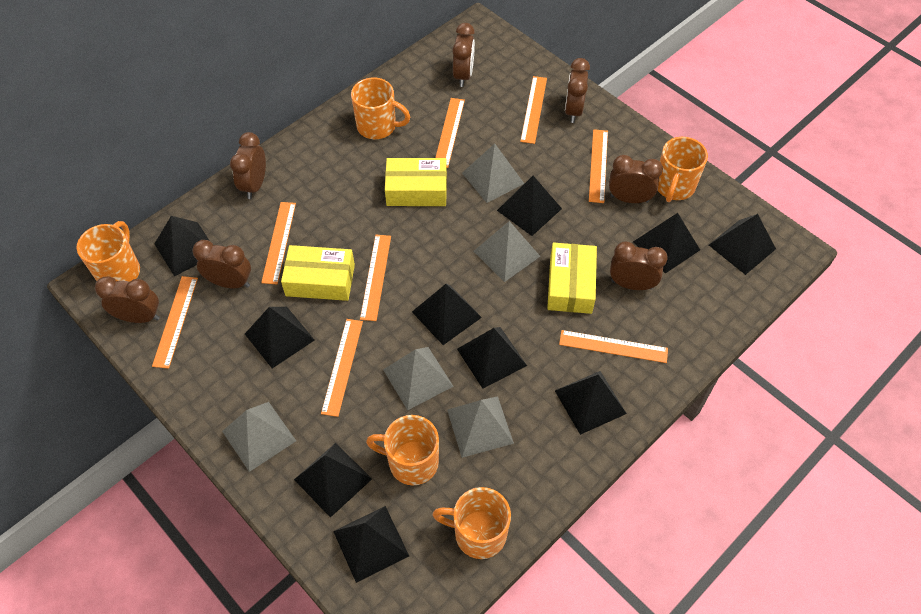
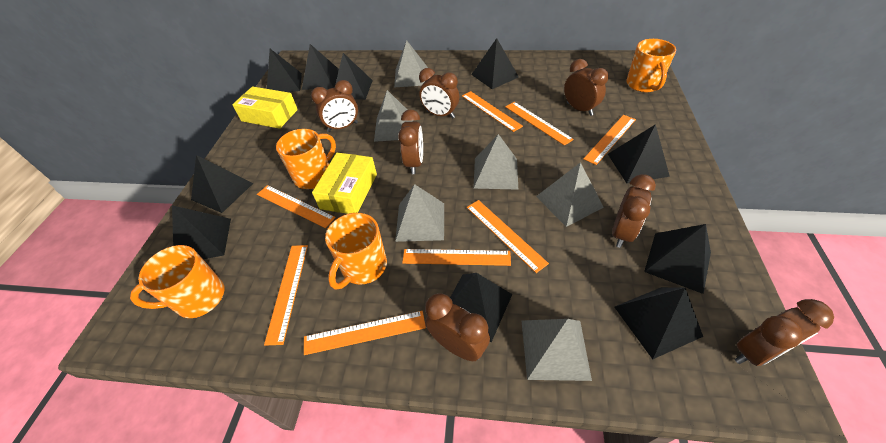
grey pyramid: [222,402,296,472] [383,347,454,410] [447,396,514,458] [462,143,524,203] [473,221,540,282] = 5 -> [374,90,413,142] [394,40,428,88] [395,184,444,242] [473,134,518,190] [522,319,592,381] [536,162,604,227] = 6
orange mug: [77,221,140,282] [351,77,410,139] [366,415,439,486] [433,487,511,559] [658,137,708,202] = 5 -> [130,245,225,318] [276,129,336,189] [325,213,387,290] [626,39,676,92] = 4
yellow box: [281,245,355,301] [385,158,447,206] [547,243,597,314] = 3 -> [232,86,298,129] [312,152,377,214] = 2

